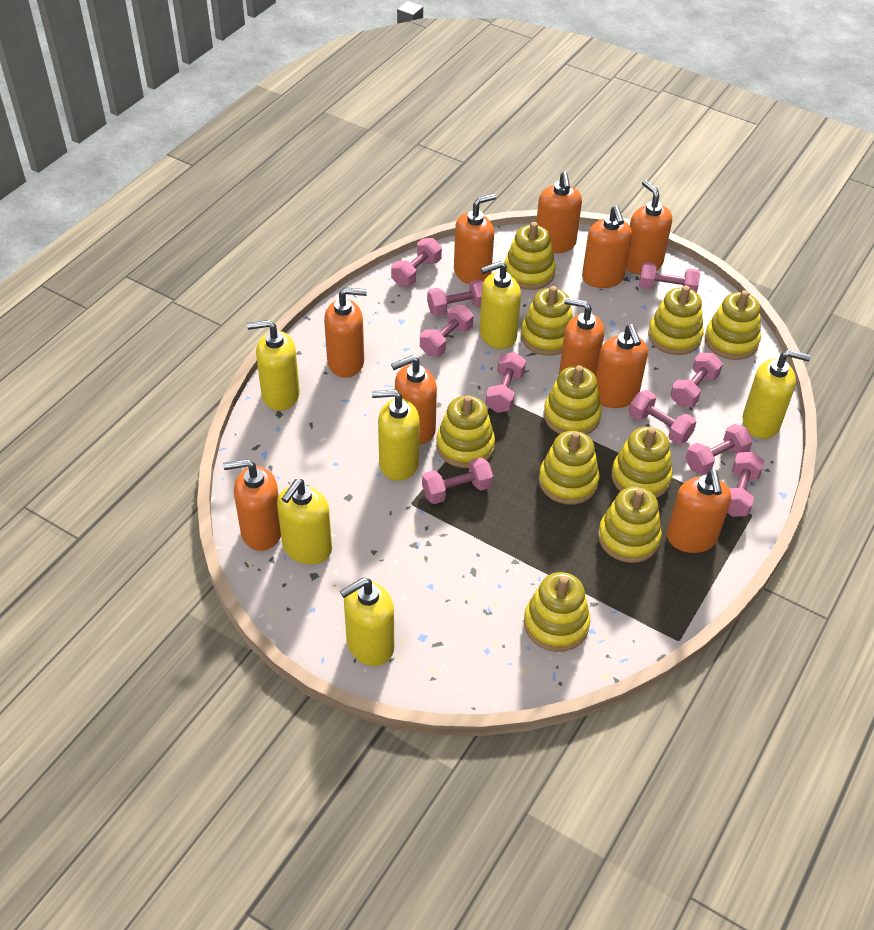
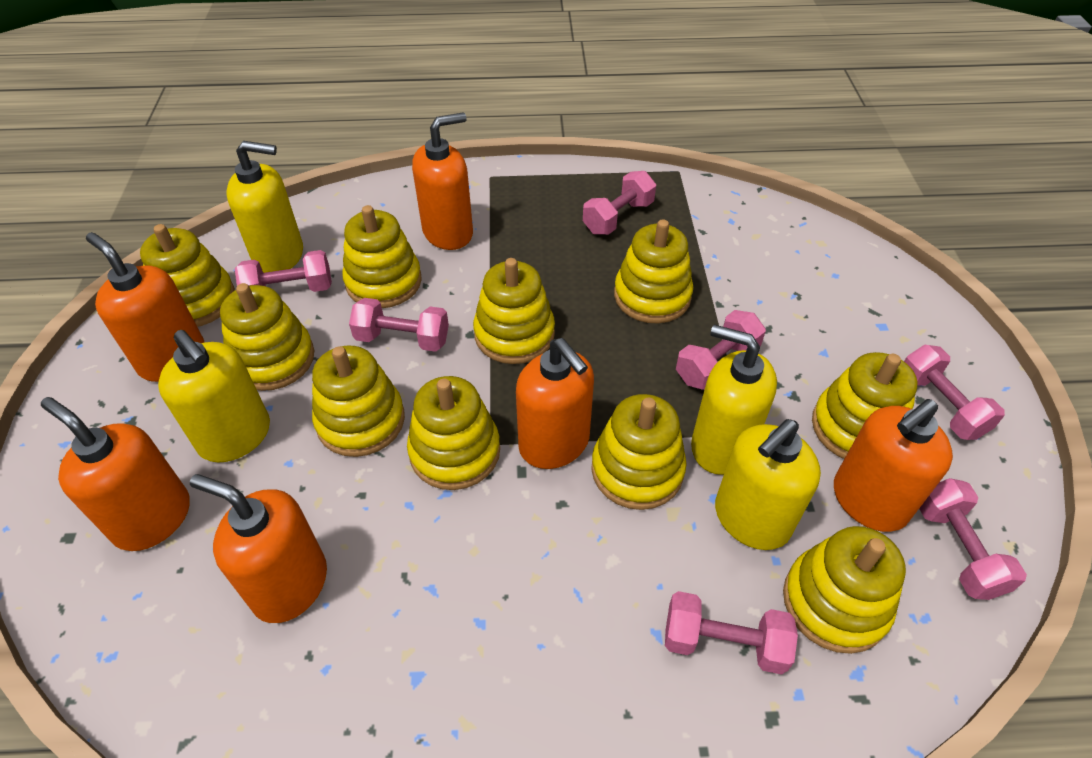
orange soap dispenser: [223,459,281,551] [324,287,367,378] [391,355,437,444] [454,193,496,284] [536,171,582,253] [559,298,604,376] [582,206,632,288] [596,324,648,408] [626,180,672,275] [667,469,731,553] = 10 -> [41,397,190,551] [86,232,205,382] [190,474,327,623] [412,112,473,250] [516,338,594,469] [834,399,953,532] = 6
pink dumbbell: [391,238,442,287] [420,305,474,356] [422,457,493,504] [427,279,484,316] [486,352,526,413] [629,390,696,444] [639,262,700,293] [670,353,723,407] [685,424,753,475] [727,452,765,517] = 10 -> [235,250,332,292] [349,298,449,352] [583,171,656,235] [665,591,798,675] [676,310,766,390] [904,344,1005,440] [919,478,1027,600] = 7
yellow soap dispenser: [247,320,300,411] [277,479,332,565] [340,578,395,666] [372,389,420,481] [479,261,521,349] [743,350,811,439] = 6 -> [158,330,270,463] [226,141,303,273] [691,325,777,475] [715,419,821,550] = 4

